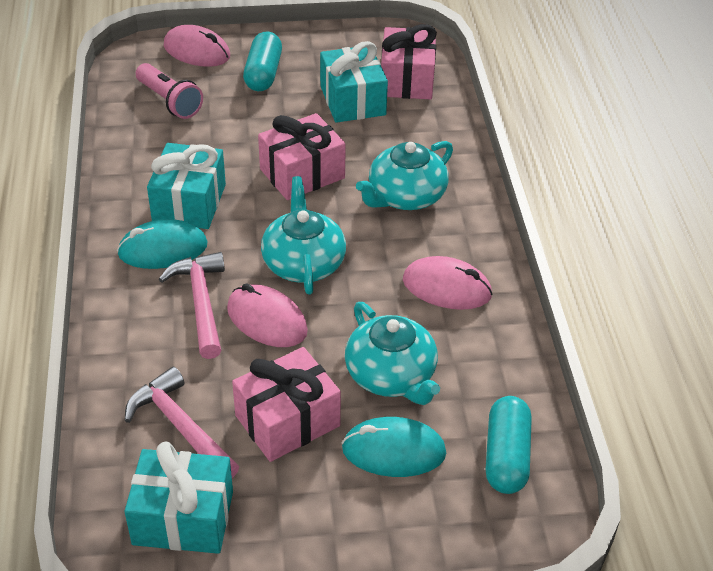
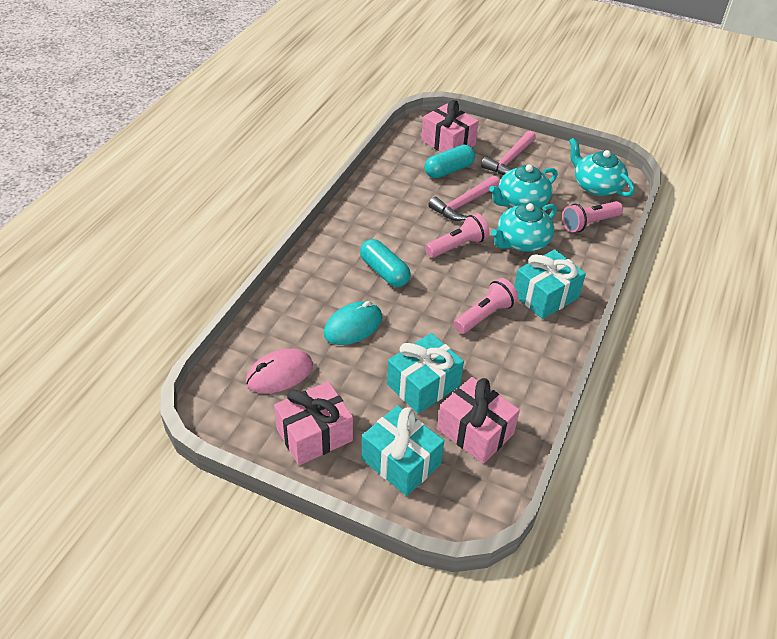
pink flashlight: [136,63,203,119] = 1 -> [425,213,490,258] [454,278,518,334] [562,201,623,233] = 3
pink mouse: [164,25,230,67] [227,283,308,347] [403,256,493,310] = 3 -> [246,349,313,393] = 1
turquoise mouse: [117,219,208,269] [342,417,446,477] = 2 -> [324,301,382,345] = 1

